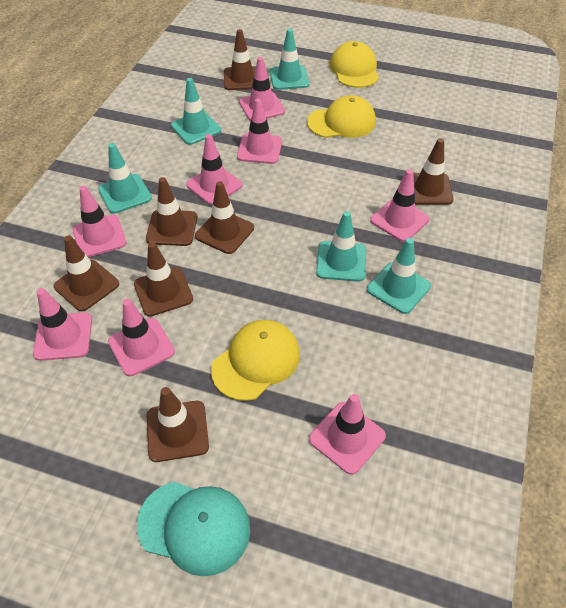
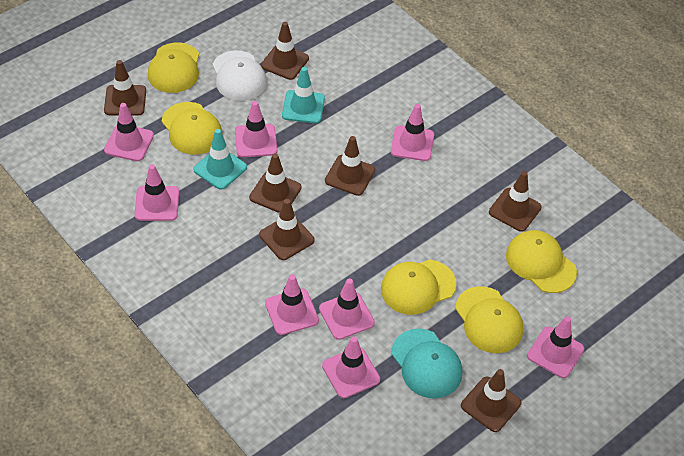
turquoise traffic cone: [98,143,152,214] [171,78,221,145] [270,29,309,90] [316,211,366,282] [367,238,431,314] = 5 -> [193,129,247,190] [282,67,325,123] = 2
white cap: none = 0 -> [212,50,267,101] = 1
yellow cap: [211,320,300,401] [307,95,376,138] [330,41,379,88] = 3 -> [148,42,199,93] [161,102,222,155] [381,259,456,315] [455,286,523,353] [506,230,577,293] = 5

